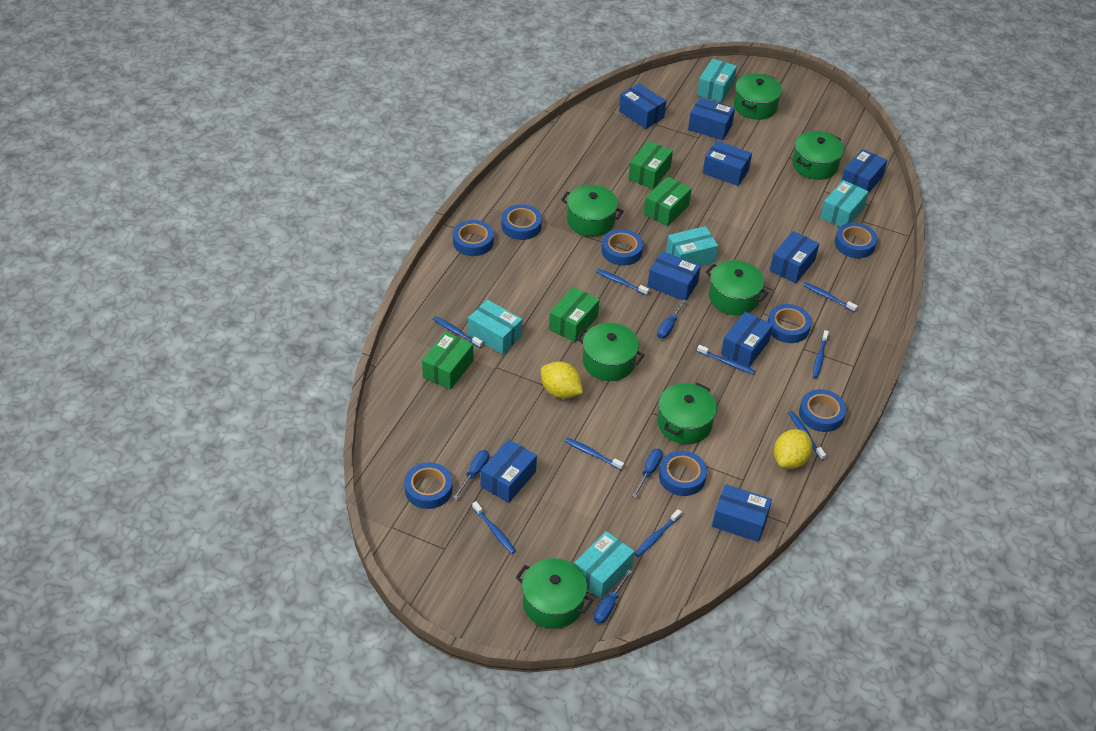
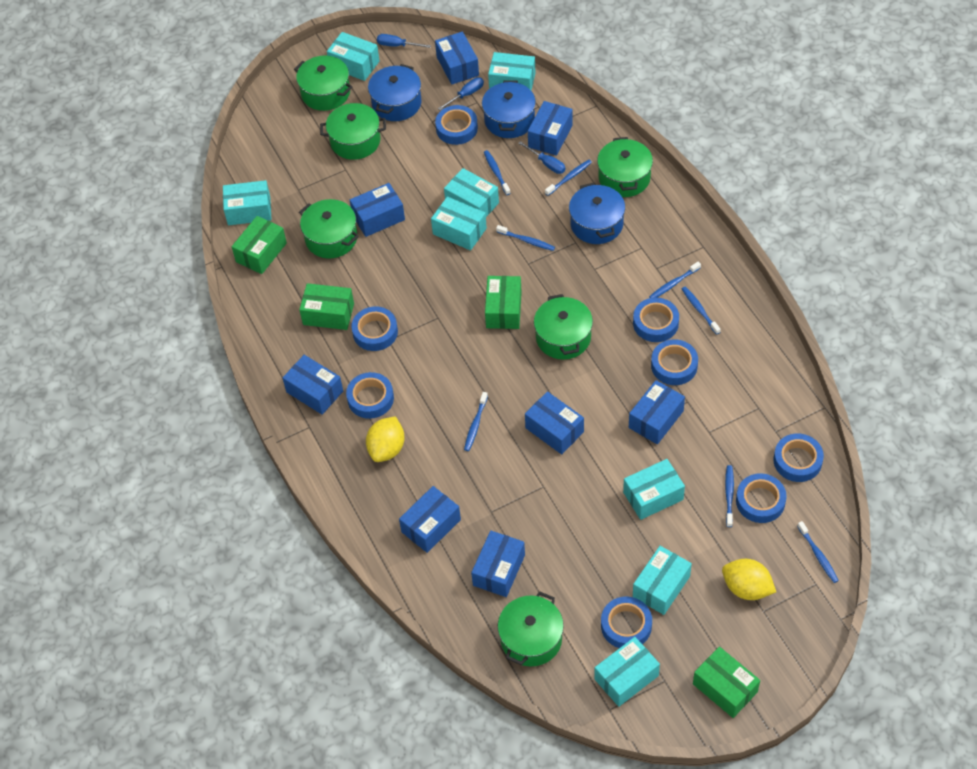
blue box: [481,439,537,503] [619,83,666,129] [647,251,701,300] [688,98,735,140] [703,141,752,186] [712,484,772,542] [721,311,773,367] [770,231,819,283] [841,149,887,194] = 9 -> [283,355,343,415] [350,183,405,237] [399,486,461,553] [435,31,479,85] [471,531,525,597] [525,391,584,454] [528,101,573,156] [629,380,685,444] = 8
blue pot: none = 0 -> [368,64,422,121] [482,80,536,138] [569,183,625,244] = 3
blue screwdriver: [453,450,489,499] [593,569,632,624] [633,449,663,498] [657,299,687,339] = 4 -> [377,34,431,48] [438,77,484,110] [518,141,565,174] = 3
blue toothbrush: [433,316,483,348] [472,501,516,554] [565,438,624,470] [596,269,649,295] [634,509,682,557] [697,345,755,375] [789,411,826,460] [803,282,858,312] [813,330,829,378] = 9 -> [464,392,488,451] [484,150,511,195] [496,225,555,251] [545,160,592,196] [649,261,701,298] [682,286,721,335] [725,465,734,527] [797,521,839,583] = 8
green pot: [516,558,593,629] [561,185,624,237] [577,323,644,381] [658,383,717,444] [706,260,769,315] [734,73,782,120] [792,131,844,180] = 7 -> [294,55,353,111] [299,199,359,258] [320,103,386,160] [498,591,564,667] [534,294,593,360] [597,137,653,197] = 6
turquoise box: [468,300,522,354] [574,531,635,599] [666,226,718,266] [697,58,737,103] [820,180,869,227] = 5 -> [223,180,272,225] [327,32,379,81] [431,196,487,251] [444,168,499,217] [488,52,536,90] [594,637,660,707] [623,459,685,520] [633,546,692,615] = 8

